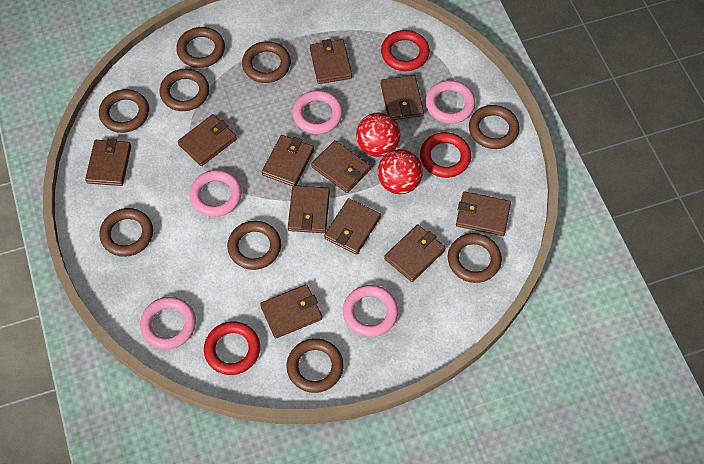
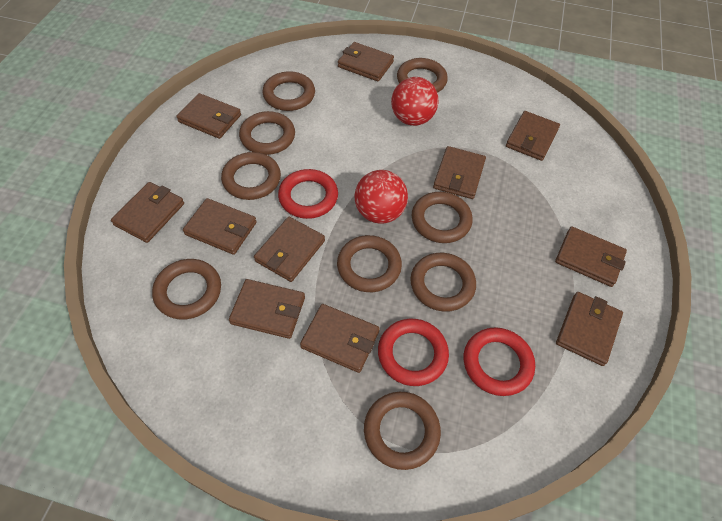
pink ring: [140,297,196,349] [189,170,242,217] [293,90,343,134] [343,285,398,337] [425,80,475,123] = 5 -> none = 0

